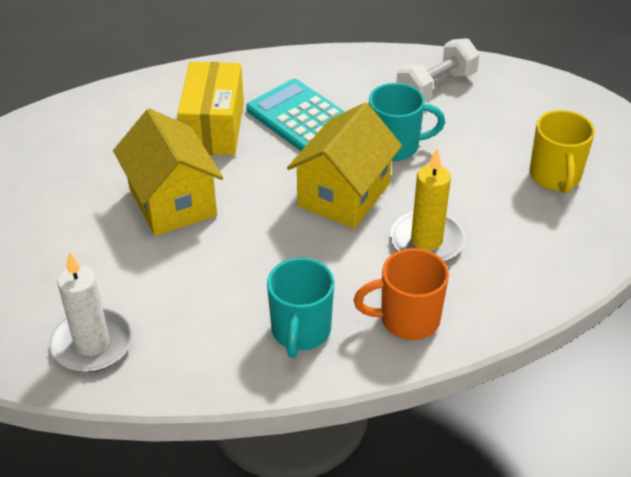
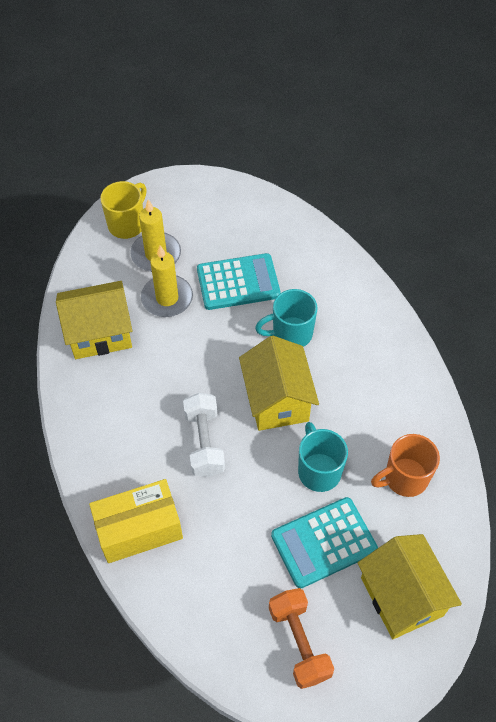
orange dumbbell: none = 0 -> [269,588,334,689] = 1
turquoise calculator: [246,79,345,151] = 1 -> [197,253,281,310] [271,497,378,589] = 2
white candle: [50,251,132,372] = 1 -> none = 0
yellow candle: [390,149,465,261] = 1 -> [130,199,181,272] [141,245,193,317] = 2
yellow house: [113,109,223,236] [287,102,402,229] = 2 -> [56,281,132,359] [239,336,319,431] [358,534,462,639] = 3

